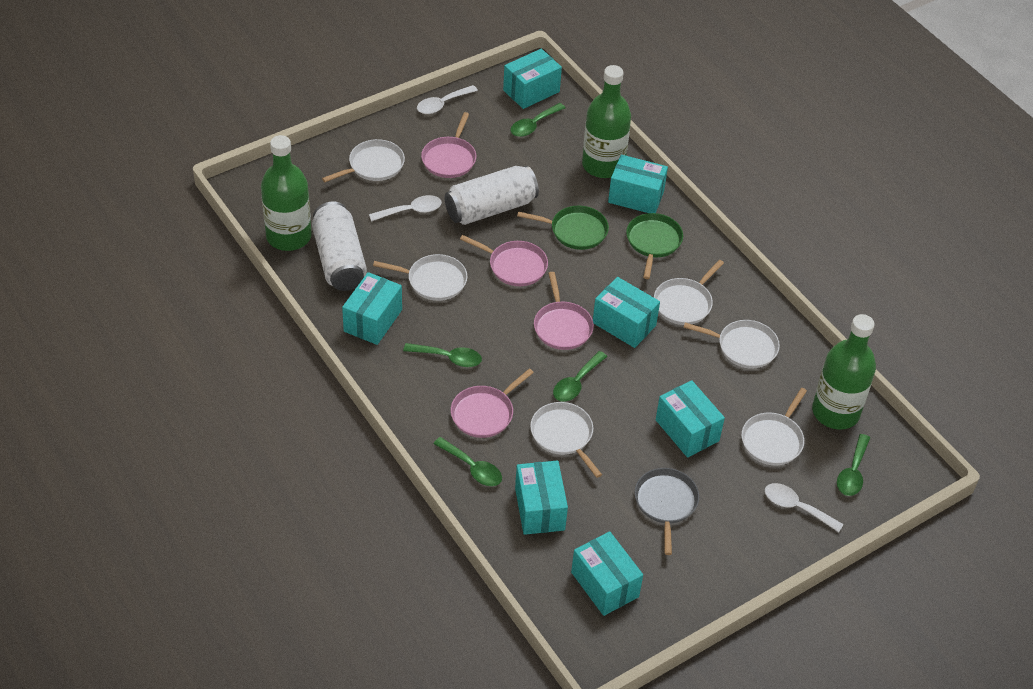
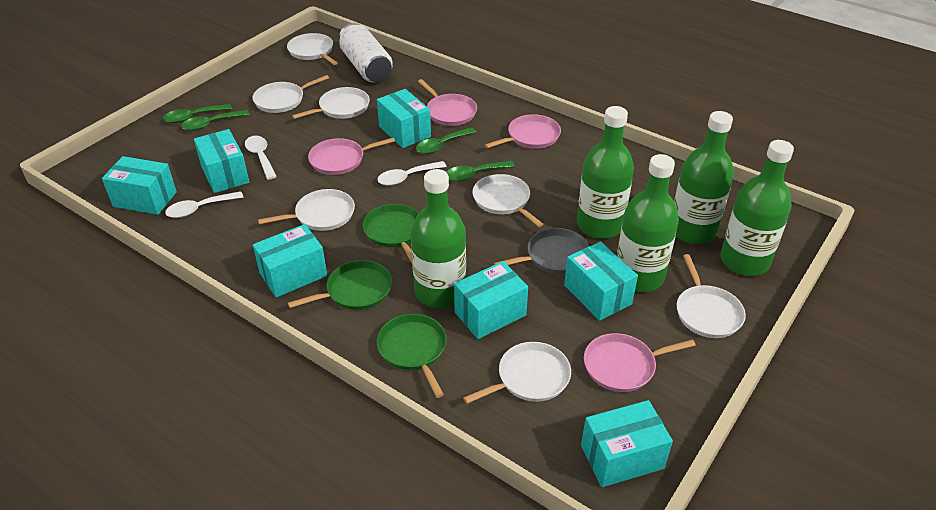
green bottle: [261,135,312,251] [582,65,631,178] [812,314,876,429] = 3 -> [411,169,466,308] [577,106,634,239] [617,154,679,292] [674,111,734,244] [720,140,794,276] = 5
green pan: [517,206,609,250] [626,213,683,279] = 2 -> [288,260,392,310] [363,204,419,263] [377,314,447,398] = 3
green spoon: [403,343,482,367] [433,437,502,486] [510,103,566,137] [553,351,607,402] [837,434,870,496] = 5 -> [163,104,232,123] [181,110,250,131] [416,127,476,154] [446,161,515,181] = 4
white can: [312,202,367,291] [445,166,539,225] = 2 -> [339,23,393,82] = 1
white pan: [322,139,405,182] [373,254,467,301] [530,402,602,478] [654,260,724,325] [683,320,780,369] [741,388,807,465] = 6 -> [252,75,329,113] [258,189,355,231] [287,33,338,65] [292,87,370,119] [463,342,571,404] [472,174,543,227] [677,254,746,338] = 7

